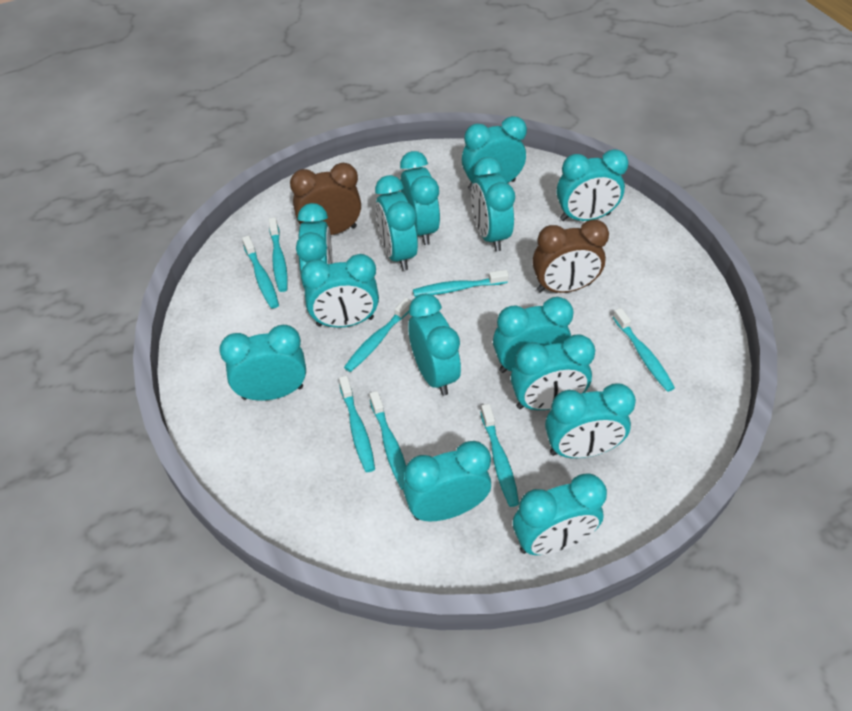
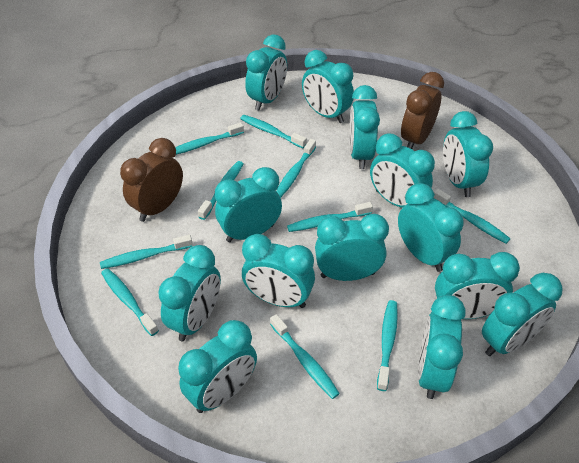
turquoise toothbrush: [242,236,279,309] [268,217,288,292] [339,376,375,472] [344,298,411,372] [370,391,406,490] [413,270,509,297] [480,404,519,507] [613,308,675,392] = 8 -> [100,235,193,269] [101,268,159,336] [175,122,244,155] [198,161,243,220] [240,115,307,148] [270,314,340,399] [276,139,316,198] [287,202,373,232] [377,300,398,391] [433,189,511,244] = 10

